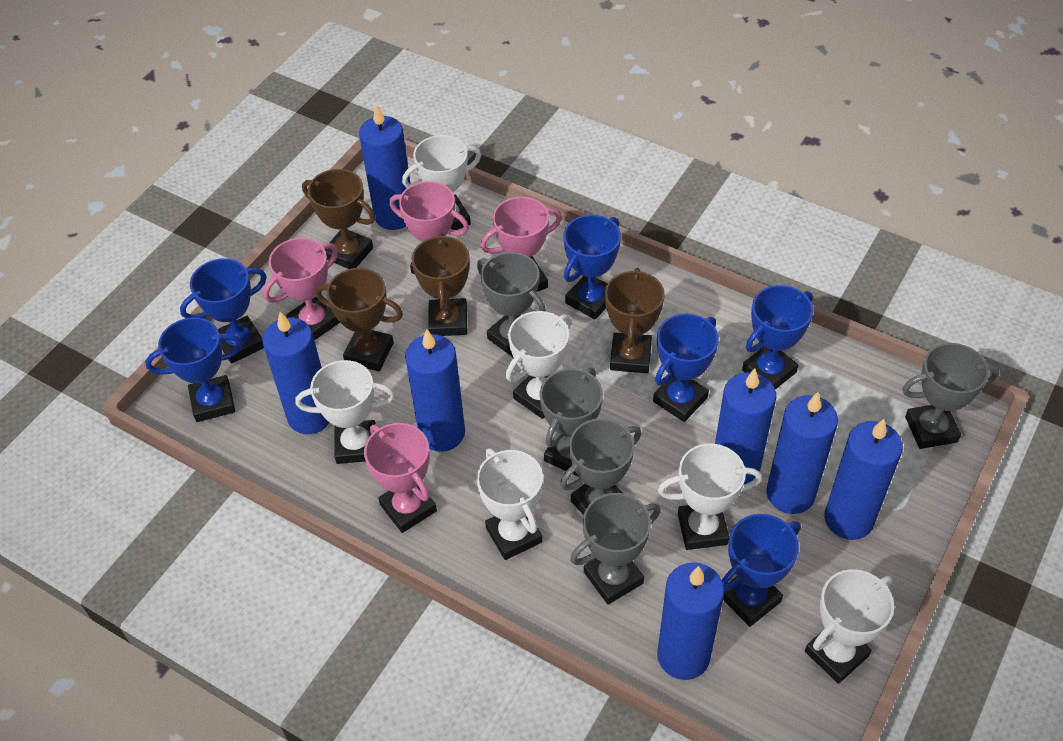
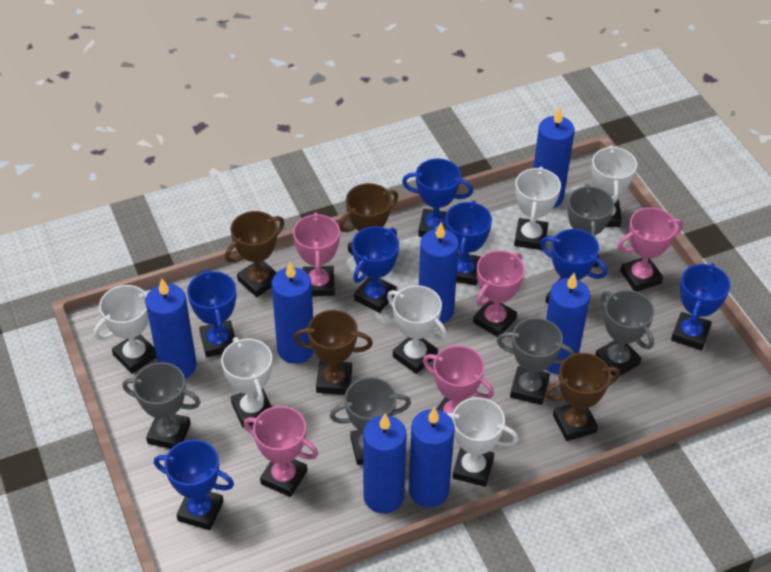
blue trophy: [145,317,242,422] [180,258,267,364] [563,215,621,320] [653,314,719,422] [722,514,801,627] [742,285,813,390] = 6 -> [154,440,234,530] [187,269,237,357] [352,226,399,313] [402,158,473,237] [445,200,492,286] [540,229,607,303] [671,263,731,351] = 7
pink trophy: [263,238,340,341] [364,423,437,533] [389,181,469,274] [480,197,562,292] = 4 -> [244,406,318,497] [293,212,340,297] [423,345,494,419] [473,250,525,337] [618,207,683,292] = 5

